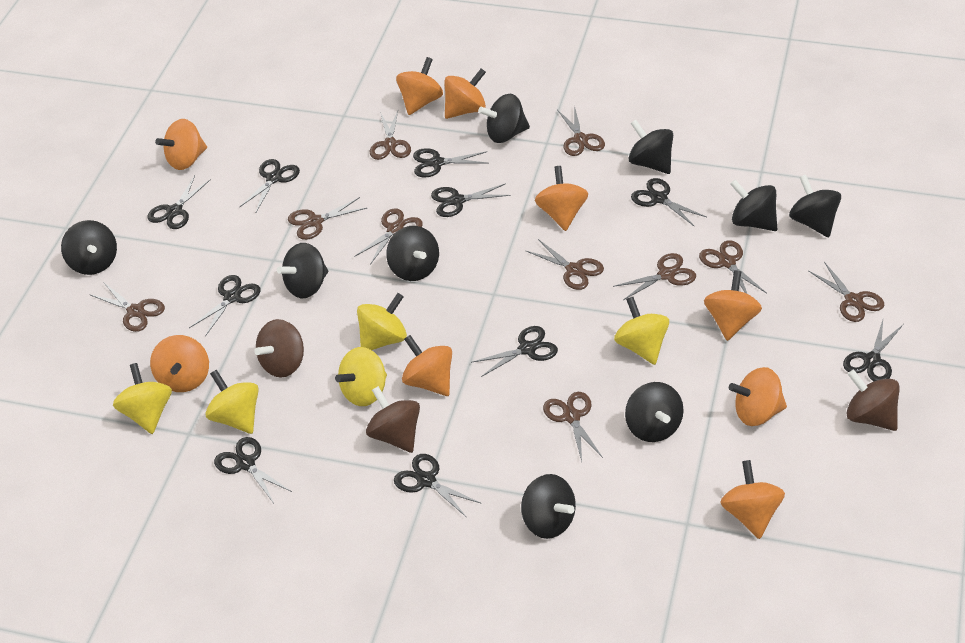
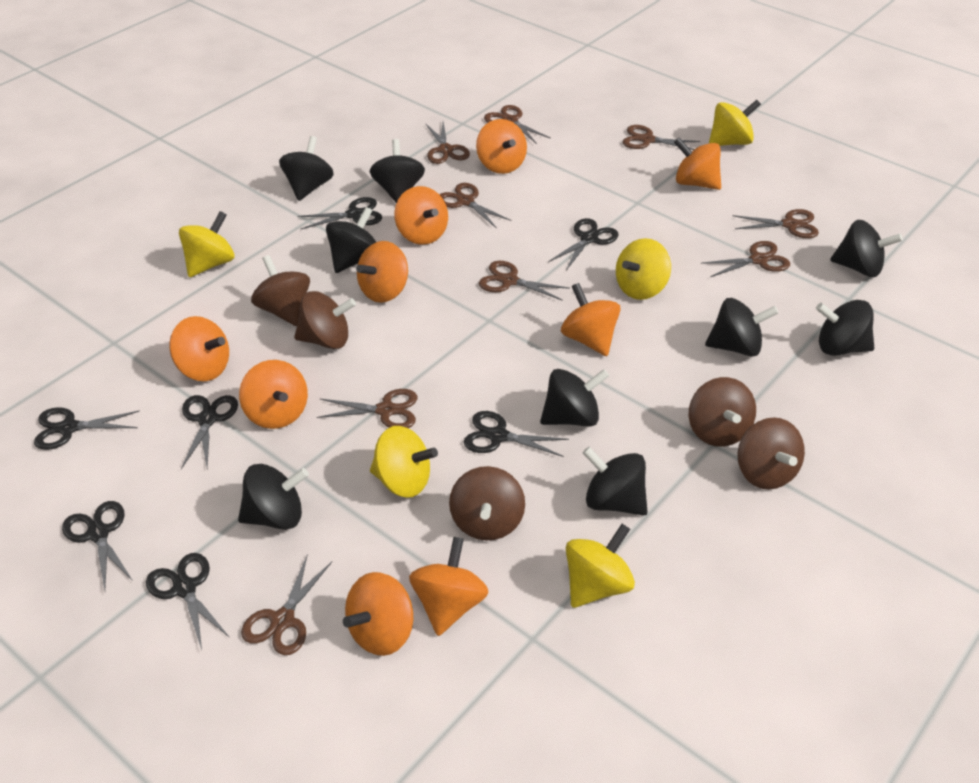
black scissors: [147,176,211,229] [189,275,261,336] [214,437,292,503] [239,159,300,212] [394,454,480,517] [413,148,488,178] [431,183,511,217] [471,326,558,377] [631,178,706,227] [843,320,904,381] = 10 -> [34,407,140,450] [62,501,133,590] [146,553,230,650] [181,395,238,469] [297,197,382,229] [464,411,569,457] [548,218,619,270] = 7
brown scissors: [89,282,165,332] [288,197,367,240] [354,208,423,265] [370,111,411,160] [525,239,604,290] [543,392,603,462] [557,105,605,156] [613,253,696,300] [699,240,766,294] [809,262,884,322] = 10 -> [241,554,332,655] [317,389,417,428] [425,122,470,164] [439,183,511,228] [479,261,570,301] [484,105,551,144] [622,125,700,150] [701,241,790,277] [733,209,819,238] = 9
brown spinning top: [254,319,304,378] [366,386,420,453] [846,370,900,431] = 3 -> [251,255,310,326] [294,291,356,349] [449,466,525,541] [689,377,756,447] [737,417,805,490] = 5

